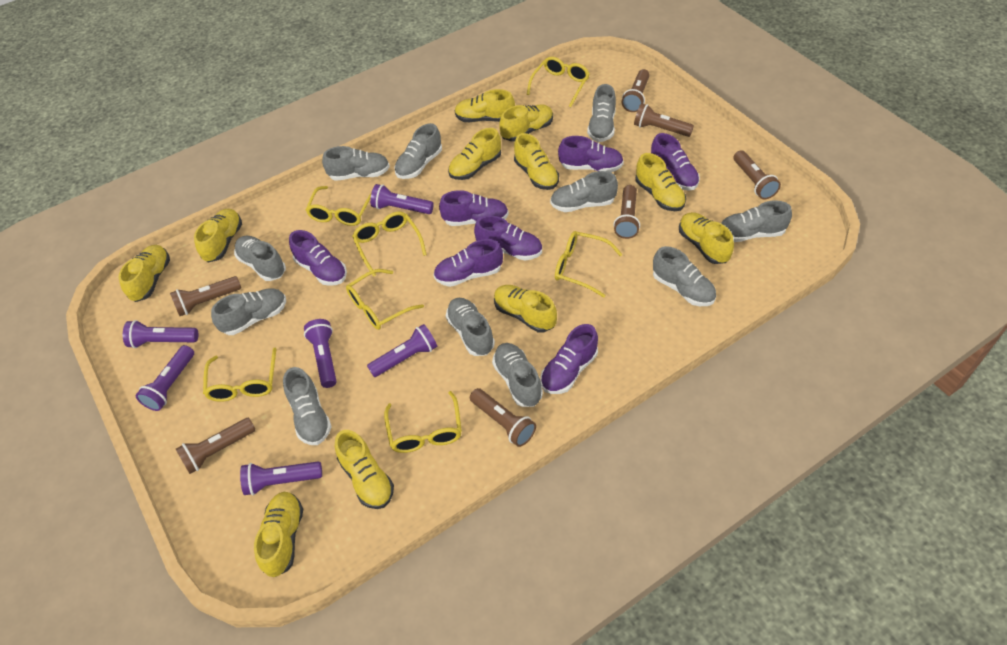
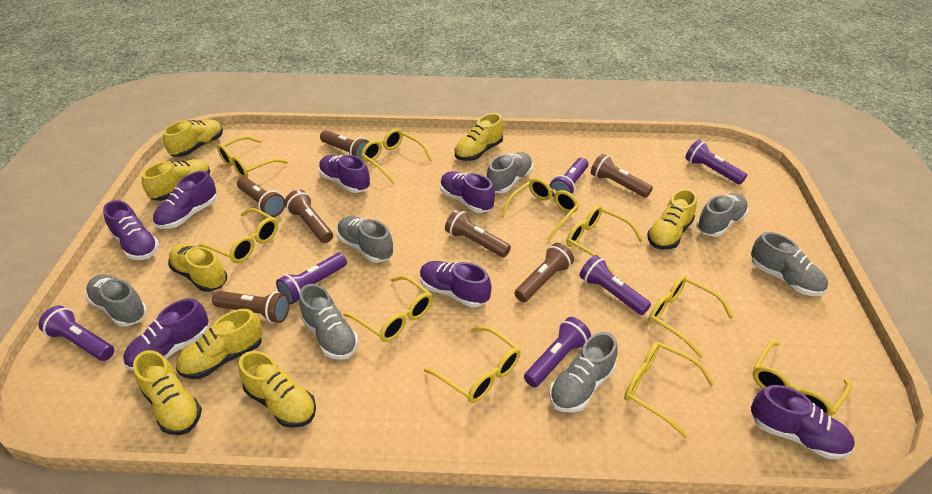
grey shoe: [211,288,286,335] [234,236,286,281] [283,367,332,445] [322,146,390,181] [394,123,442,179] [446,298,495,356] [492,343,543,407] [550,171,618,212] [587,84,616,142] [653,246,716,306] [721,200,792,242] = 11 -> [85,275,147,327] [299,284,358,360] [337,216,394,263] [487,152,533,193] [549,332,618,413] [696,193,748,237] [751,232,828,296] = 7
yellow glasses: [203,348,276,402] [306,186,371,226] [346,269,424,330] [352,212,427,277] [384,391,462,453] [527,57,590,107] [555,231,623,297] = 7 -> [197,208,278,263] [217,136,288,178] [343,275,432,342] [361,129,432,183] [424,327,521,403] [501,178,579,241] [567,205,643,274] [624,341,715,438] [648,276,734,358] [753,341,852,416] = 10
yellow shoe: [119,245,170,302] [194,209,242,262] [254,492,303,577] [335,430,394,509] [448,128,501,180] [455,89,515,122] [494,285,557,333] [499,104,553,141] [514,133,559,190] [636,153,686,211] [679,212,734,264] = 11 -> [133,350,202,435] [142,159,210,201] [163,119,223,157] [168,243,227,292] [176,309,263,379] [238,351,316,428] [455,113,504,161] [647,189,697,249] = 8

